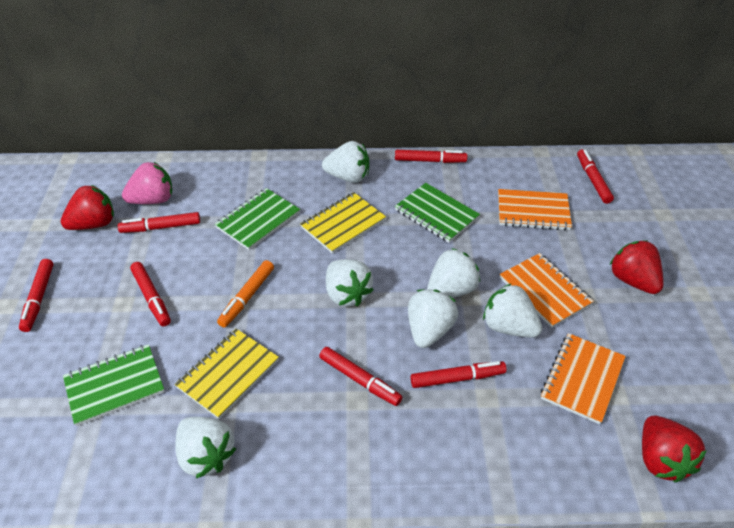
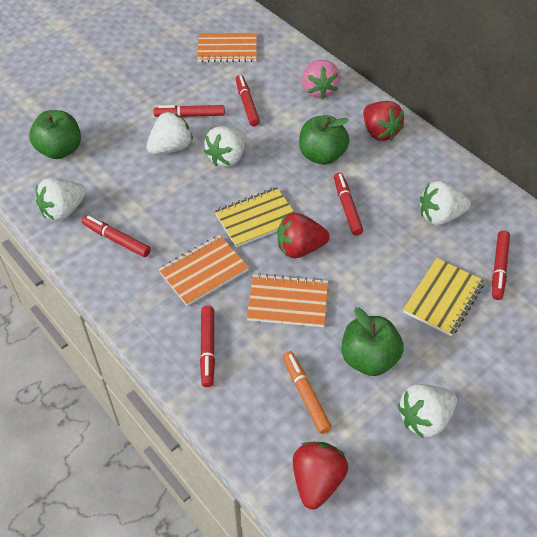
green apple: none = 0 -> [29,110,81,159] [299,115,349,165] [341,307,404,376] = 3
green notebook: [63,344,165,426] [215,188,300,250] [395,183,480,243] = 3 -> none = 0
red marker: [19,259,53,332] [118,212,200,233] [130,262,171,326] [319,347,403,406] [395,150,467,163] [411,361,507,388] [577,149,614,204] = 7 -> [82,215,151,257] [154,105,225,117] [200,306,215,387] [236,75,260,126] [334,173,363,236] [492,230,510,300] = 6
white strawberry: [175,417,236,478] [322,141,369,183] [326,259,373,307] [408,289,458,348] [427,248,480,298] [483,283,542,338] = 6 -> [36,178,86,221] [147,111,193,155] [204,126,246,167] [398,384,457,438] [420,181,471,225] = 5

